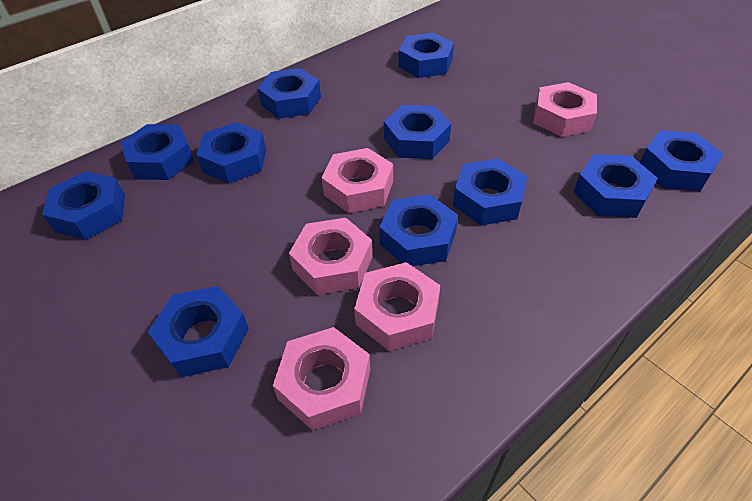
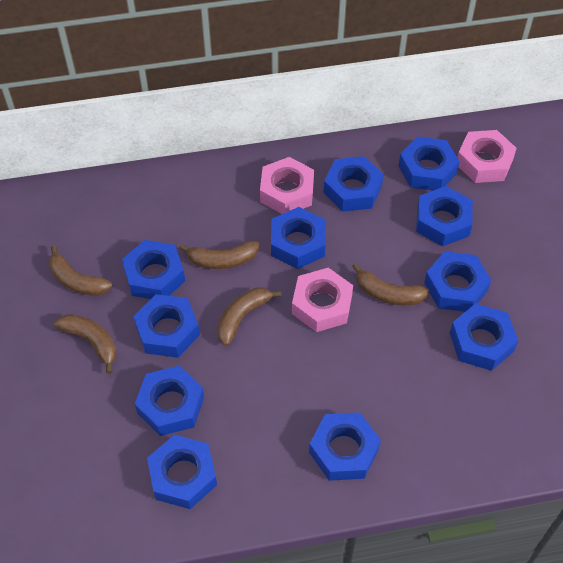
brown banana: none = 0 -> [48,245,112,296] [54,314,117,374] [179,241,259,269] [217,288,282,346] [352,263,430,305] = 5
pink nut: [273,327,370,431] [289,218,373,295] [322,148,393,213] [354,262,440,351] [533,82,597,137] = 5 -> [260,157,314,214] [292,268,353,332] [457,130,517,183] = 3

